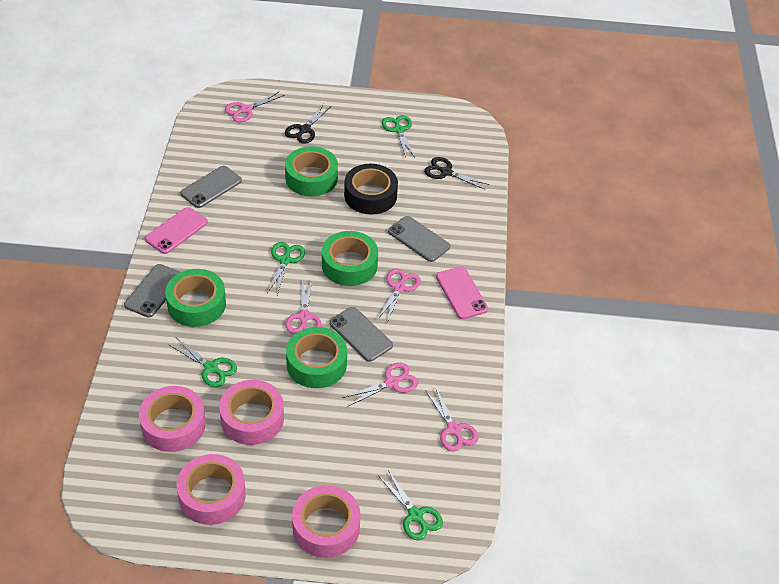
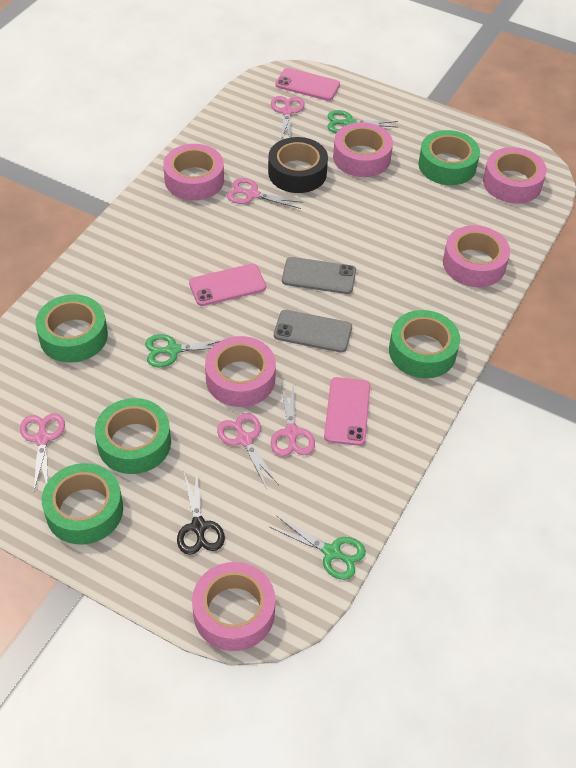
black scissors: [285,104,331,144] [424,157,489,189] = 2 -> [177,471,225,555] = 1
green scissors: [168,338,237,387] [267,242,305,295] [378,470,443,540] [382,115,415,157] = 4 -> [145,334,224,367] [270,516,366,580] [327,110,398,133] = 3
green tape: [165,269,226,327] [285,146,338,196] [286,327,347,388] [322,231,378,286] = 4 -> [35,294,108,363] [42,463,123,545] [95,398,171,474] [389,310,460,378] [418,130,480,185] = 5
grey phone: [124,264,180,318] [180,166,242,208] [329,307,393,362] [388,216,450,262] = 4 -> [274,310,352,353] [282,257,356,294] = 2
pink phone: [145,207,208,254] [436,266,488,319] = 2 -> [189,264,266,306] [275,68,340,101] [324,377,370,446] = 3
pink tape: [139,386,206,452] [177,454,246,525] [219,380,284,445] [292,485,361,558] = 4 -> [163,144,224,201] [192,562,275,651] [205,336,276,407] [333,122,393,177] [443,225,510,287] [483,147,547,203] = 6

